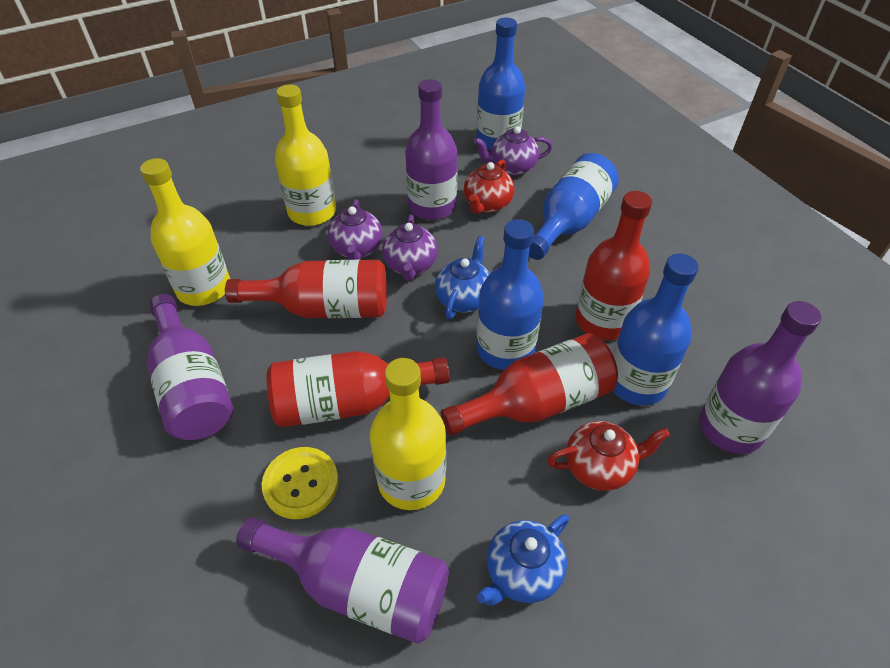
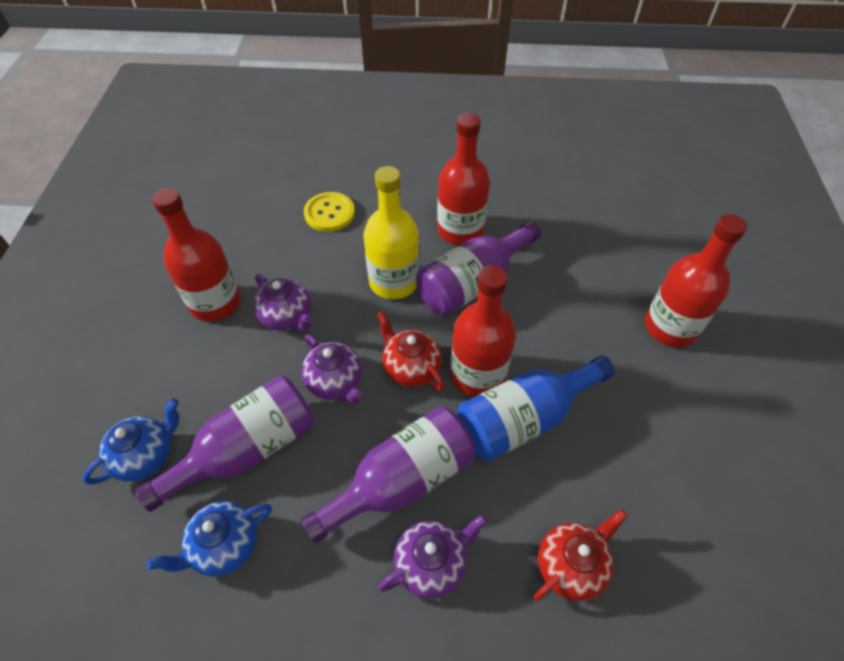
blue bottle: [476,219,544,370] [477,18,525,150] [529,153,619,260] [613,253,699,406] = 4 -> [457,355,615,461] = 1
purple bottle: [146,294,233,440] [236,517,449,644] [405,79,458,220] [699,301,821,454] = 4 -> [135,376,314,512] [301,407,476,544] [416,221,541,316] = 3
yellow bottle: [140,158,230,306] [275,84,336,226] [370,358,446,510] = 3 -> [364,166,419,299] = 1

